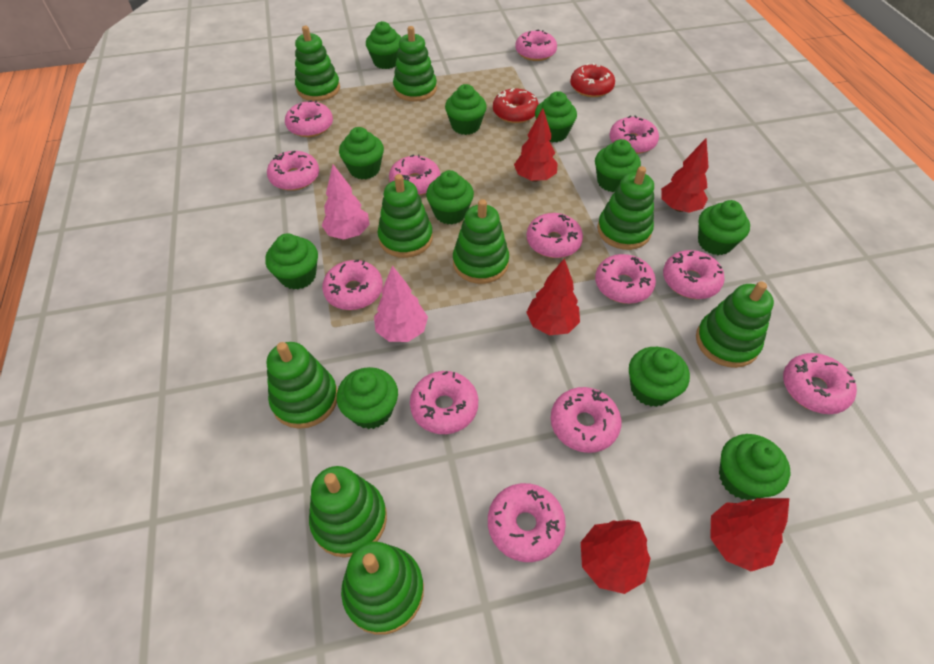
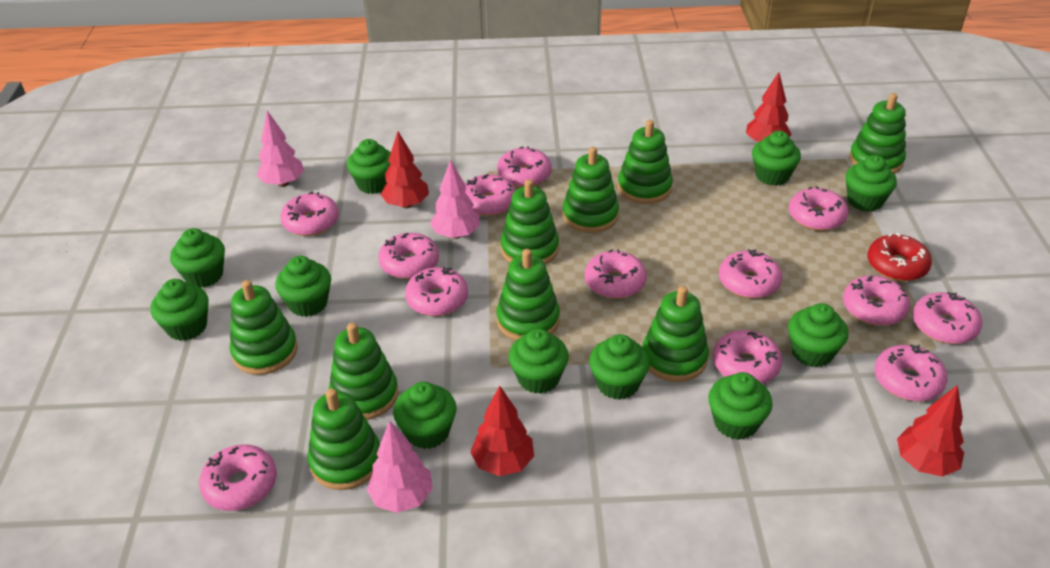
pink tree: [321,164,370,240] [374,265,428,342] = 2 -> [257,111,304,187] [367,421,433,513] [430,159,480,239] = 3
red donut: [493,88,539,123] [570,63,615,97] = 2 -> [867,233,932,281] = 1
red tree: [514,108,558,182] [526,258,580,335] [581,520,651,594] [661,138,709,213] [710,498,789,571] = 5 -> [381,131,429,208] [470,386,534,476] [746,72,792,142] [897,385,964,477] = 4

